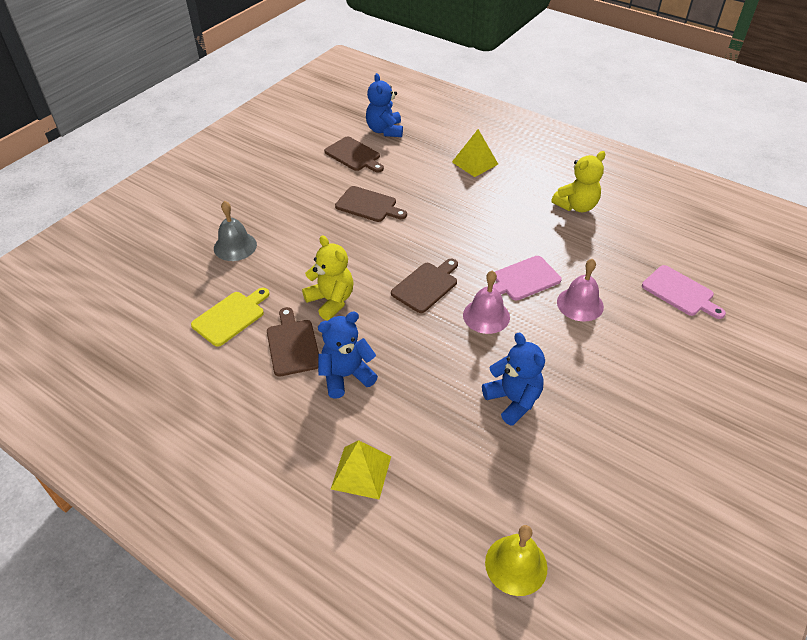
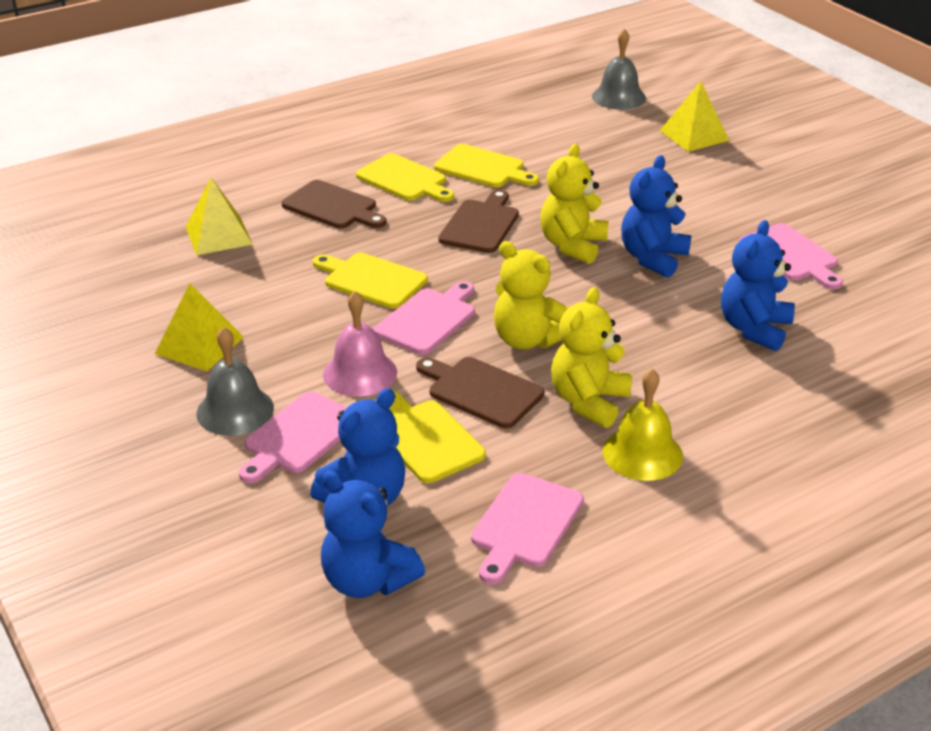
blue teddy bear: [318,311,378,399] [366,73,403,137] [482,333,545,426] = 3 -> [310,388,405,506] [321,470,425,598] [621,155,691,278] [721,220,795,352] = 4
brown cutting board: [267,307,319,376] [324,136,384,172] [335,186,407,222] [391,259,458,313] = 4 -> [282,180,387,228] [416,357,544,428] [438,190,519,253] = 3
grey bell: [214,201,257,261] = 1 -> [196,327,274,436] [592,29,646,110] = 2
pink bell: [463,271,510,334] [557,259,604,322] = 2 -> [323,291,397,397] = 1
pink cutting board: [493,256,562,300] [642,265,726,319] = 2 -> [239,391,347,483] [374,281,475,355] [471,473,584,584] [739,223,843,289] = 4
yellow cutting board: [191,288,270,347] = 1 -> [313,253,428,309] [356,153,454,202] [389,390,486,483] [434,144,539,187] = 4
yellow pyramid: [331,440,391,499] [452,129,498,177] = 2 -> [155,283,244,371] [186,177,253,255] [660,81,729,152] = 3
yellow teddy bear: [302,236,354,321] [551,151,606,212] = 2 -> [494,241,569,350] [540,144,609,264] [551,287,632,428] = 3

